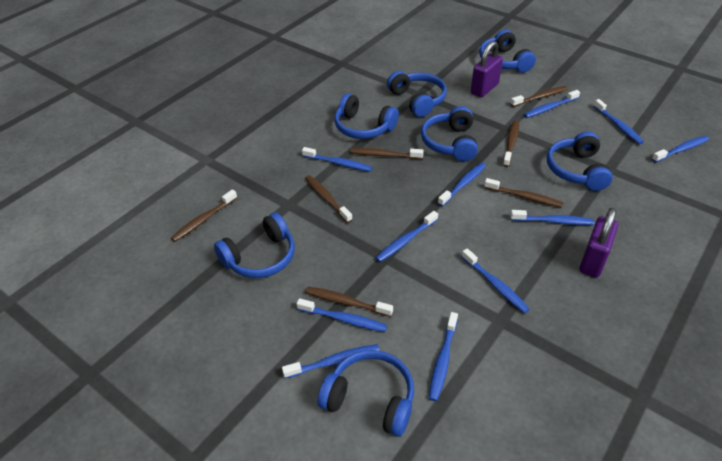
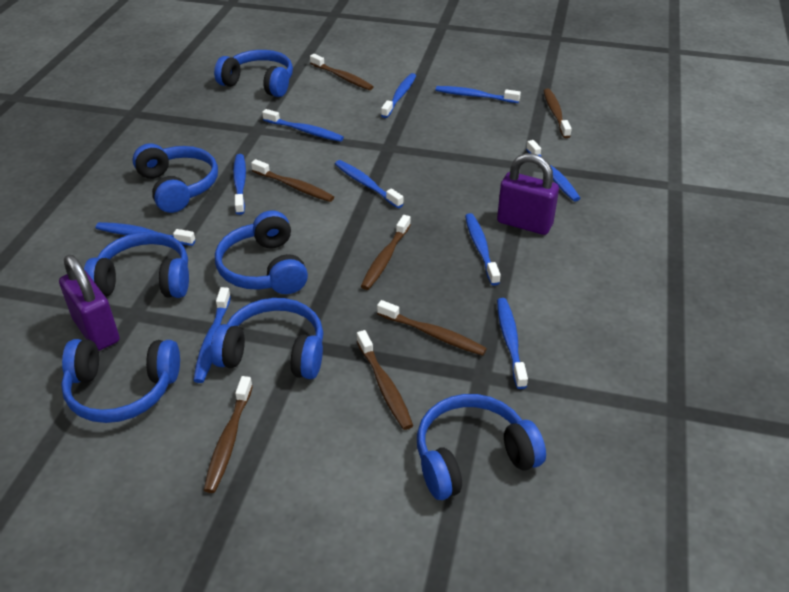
blue toothbrush: [282,344,380,379] [297,298,387,332] [302,147,372,172] [376,211,438,262] [429,312,458,401] [438,162,486,207] [462,248,530,313] [510,210,594,225] [524,90,580,118] [593,99,644,144] [652,136,709,163] = 11 -> [96,222,195,246] [193,287,231,383] [233,154,246,215] [262,109,344,142] [335,160,403,208] [381,73,416,118] [435,86,521,103] [465,213,501,285] [497,298,528,389] [526,140,581,202] = 10

